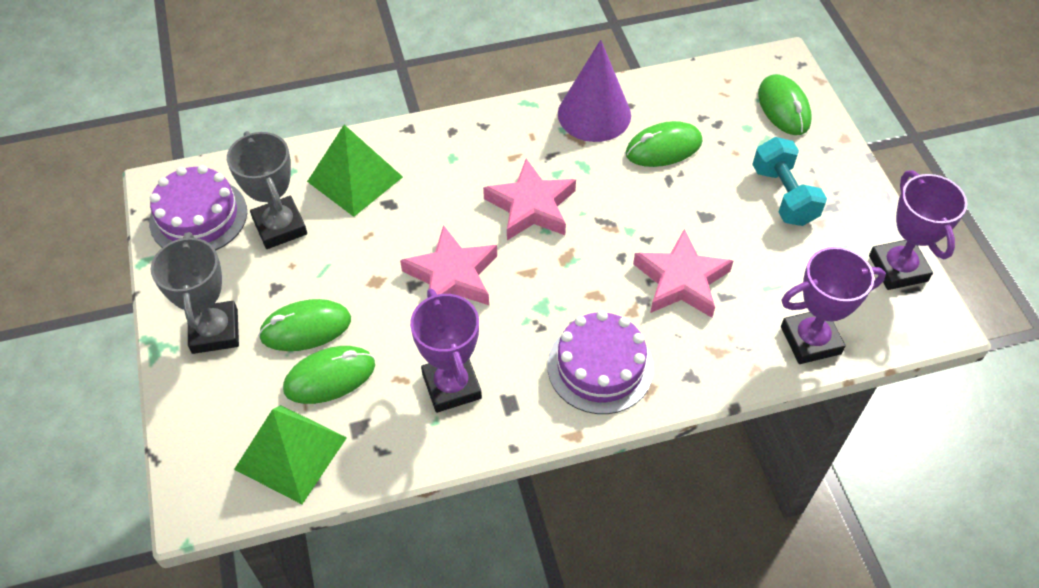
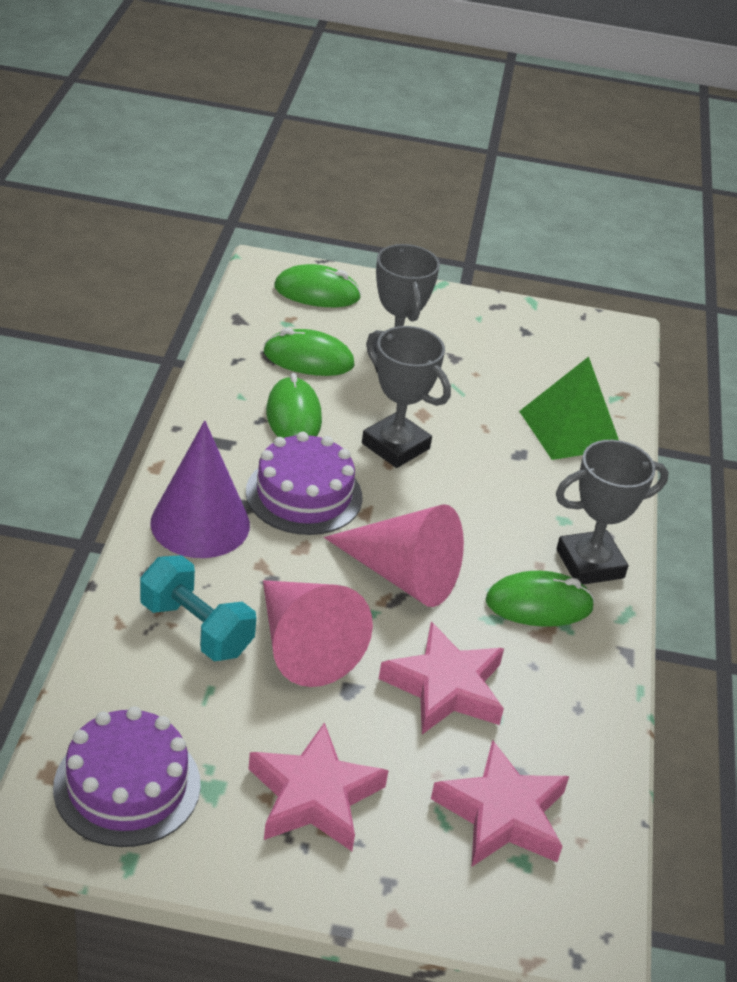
green pyramid: [234,405,347,504] [307,125,403,217] = 2 -> [519,357,619,460] = 1
grey trophy: [151,232,239,354] [227,131,307,249] = 2 -> [362,326,451,468] [370,244,440,373] [556,440,669,585] = 3
pink cone: none = 0 -> [263,580,373,687] [324,504,464,607] = 2
purple trophy: [410,288,482,413] [781,247,886,364] [869,170,967,290] = 3 -> none = 0

